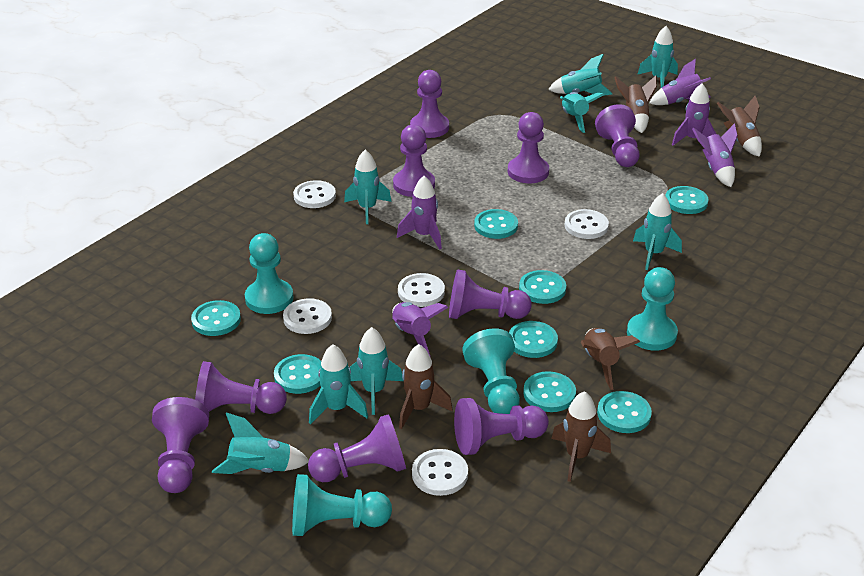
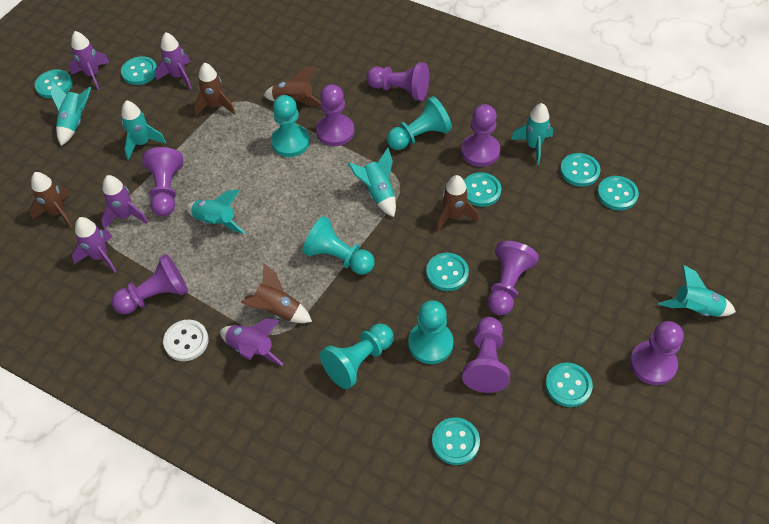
purple pawn: [152,397,209,493] [195,361,287,414] [308,414,406,482] [393,124,435,197] [410,70,449,138] [449,270,532,319] [454,398,549,455] [508,112,549,183] [595,104,639,167] = 9 -> [112,254,188,314] [142,147,183,216] [316,84,354,146] [366,62,429,101] [461,104,500,167] [462,317,510,393] [488,241,539,315] [630,321,684,385] = 8
turquoise pawn: [245,233,293,314] [292,474,392,536] [462,328,520,414] [627,267,678,351] = 4 -> [271,95,310,157] [302,216,375,275] [320,324,394,389] [387,96,452,150] [408,300,454,364] = 5
turquoise rocket: [212,412,309,474] [309,344,368,425] [344,150,391,224] [350,327,403,415] [548,54,613,96] [560,92,604,133] [633,193,682,270] [637,26,678,88] = 8 -> [51,81,91,146] [121,100,166,160] [187,190,245,234] [348,148,396,217] [511,103,553,165] [658,265,736,317] = 6
white button: [283,298,332,334] [293,180,336,208] [398,273,445,307] [412,449,468,496] [565,209,609,239] = 5 -> [163,320,209,361] = 1

